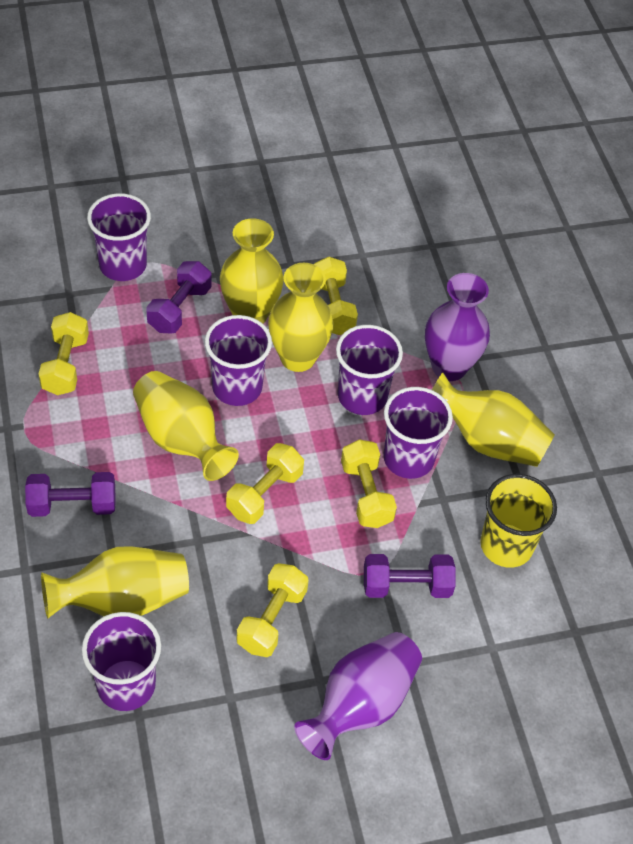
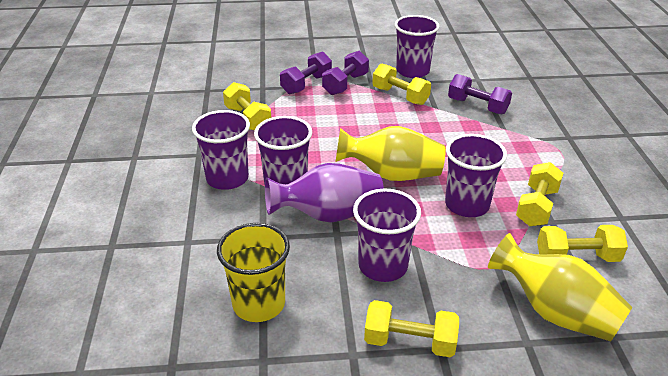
purple vase: [294,632,422,760] [425,273,490,381] = 2 -> [265,163,384,223] = 1
yellow vase: [41,546,189,618] [133,371,239,481] [220,218,284,324] [268,263,334,372] [432,373,555,467] = 5 -> [335,126,446,181] [488,233,633,342] = 2

